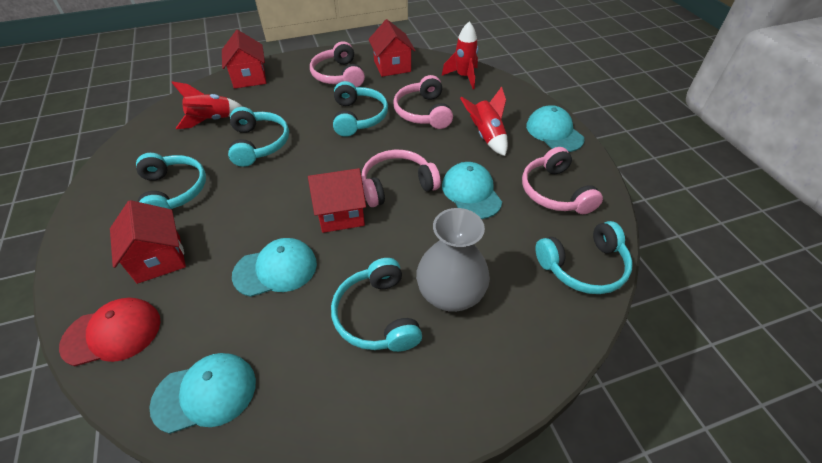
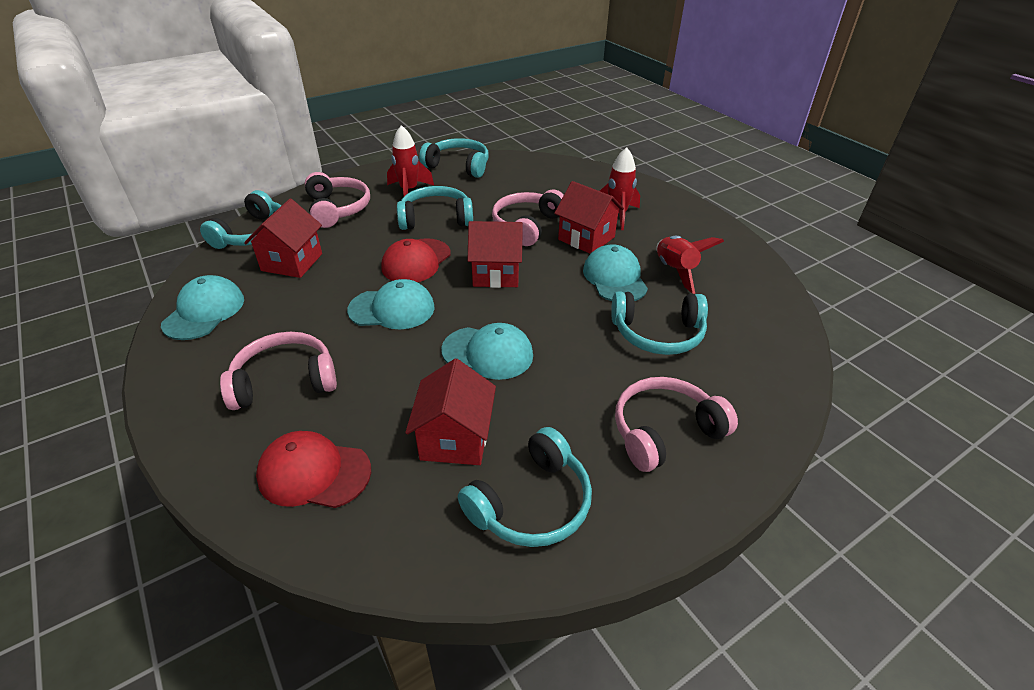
grey vase: [416,208,490,312] = 1 -> none = 0
red cap: [59,298,160,367] = 1 -> [256,431,371,508] [381,238,451,282] = 2

